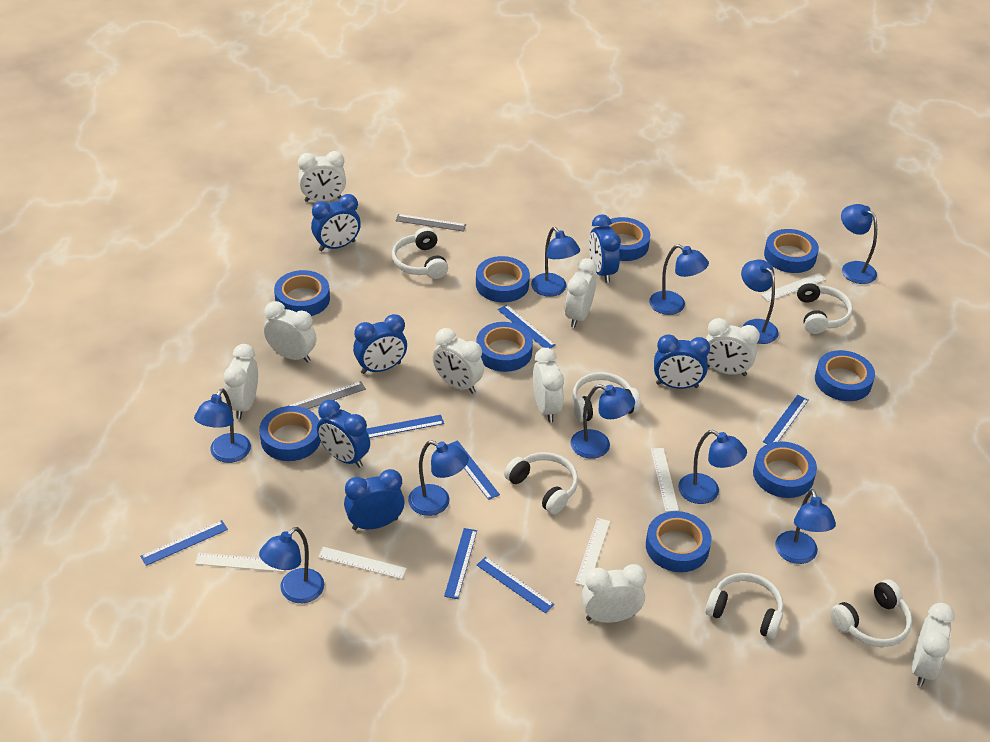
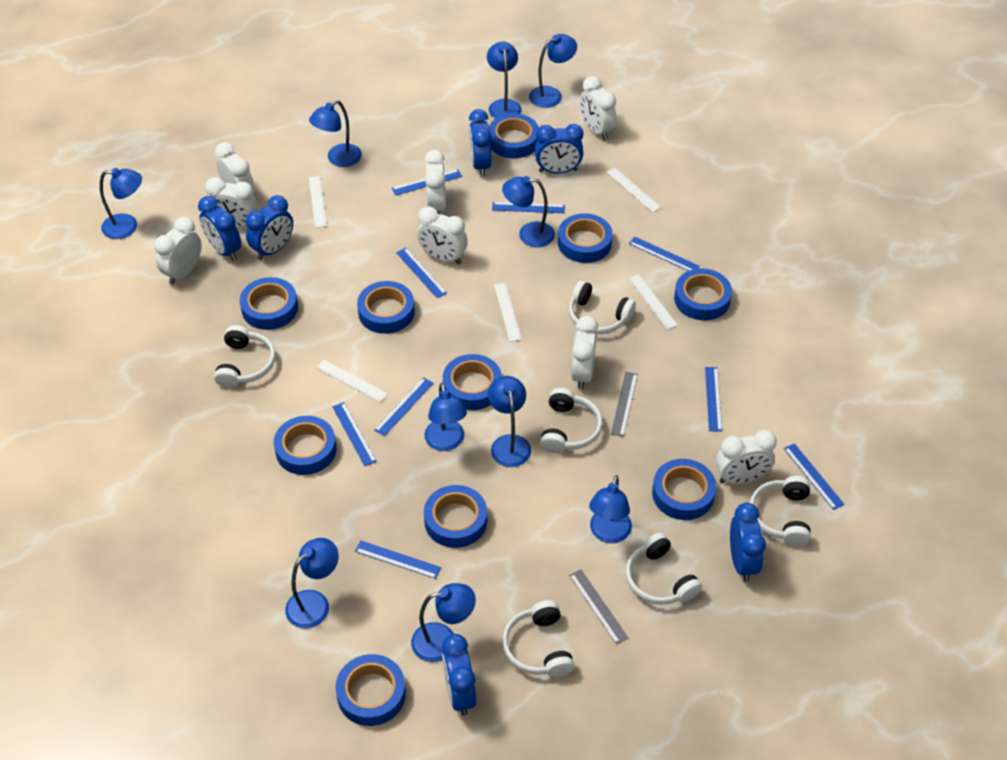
blue ruler: [140,520,228,566] [366,415,444,438] [444,528,477,599] [450,440,500,500] [477,557,554,613] [498,305,555,348] [763,395,809,444] = 7 -> [333,402,377,466] [355,540,441,579] [374,377,433,436] [392,169,462,196] [396,248,447,298] [492,202,565,213] [629,237,700,271] [705,367,722,432] [784,443,844,510] = 9
blue tape: [259,406,321,461] [274,270,330,316] [476,256,530,302] [476,322,533,372] [600,217,650,261] [646,511,712,572] [753,441,817,498] [764,229,819,273] [815,350,875,401] = 9 -> [240,277,298,330] [274,416,337,475] [335,654,406,726] [357,281,415,334] [424,485,487,548] [443,354,502,410] [489,113,539,158] [558,213,613,263] [652,459,716,520] [674,268,732,320] = 10
white clock: [224,344,258,419] [264,301,316,363] [298,151,346,202] [433,328,484,394] [533,348,564,422] [565,258,597,328] [582,564,646,623] [706,318,760,376] [912,603,955,687] = 9 -> [154,217,202,284] [205,177,258,229] [215,142,255,195] [417,206,468,265] [424,150,446,214] [571,316,598,389] [580,76,617,141] [716,430,777,484] = 8

